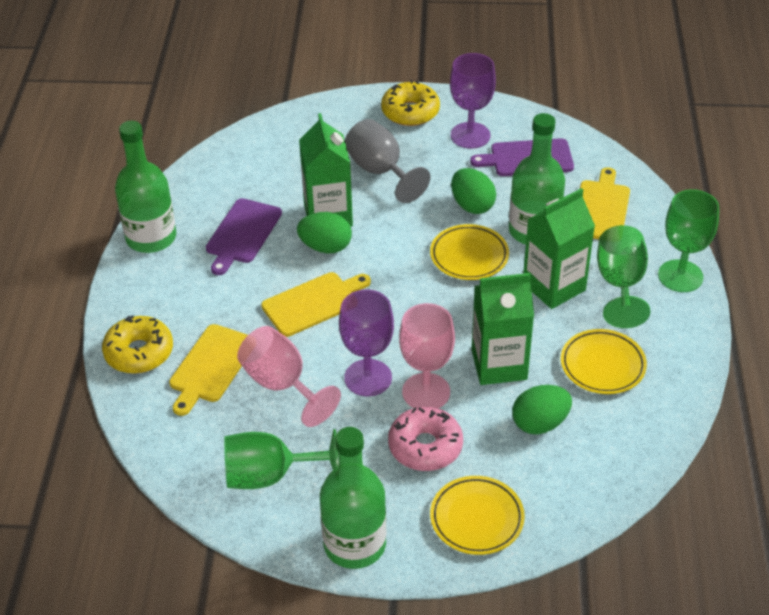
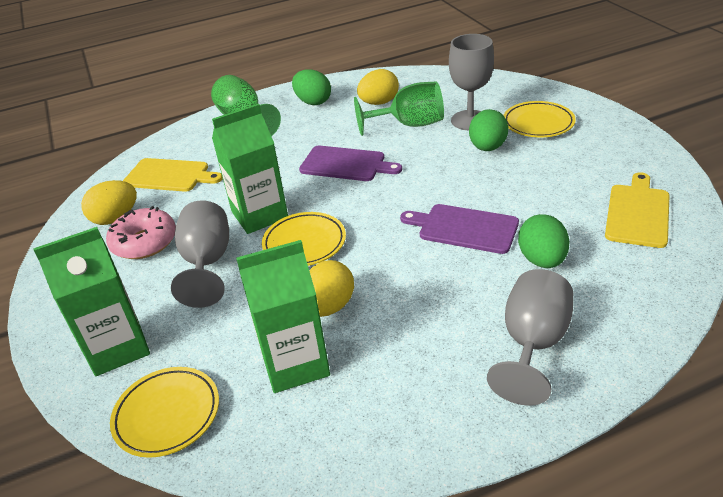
green bottle: [115,121,176,253] [320,427,386,569] [509,113,565,245] = 3 -> none = 0
green goblet: [224,429,339,489] [597,225,650,328] [658,189,719,292] = 3 -> [211,75,281,136] [354,82,444,136] = 2
grey goblet: [345,119,430,203] = 1 -> [171,200,229,308] [449,34,494,130] [487,269,573,406] = 3
pink goblet: [237,326,341,427] [399,303,455,408] = 2 -> none = 0
purple goblet: [339,289,394,396] [450,53,496,149] = 2 -> none = 0
yellow cutting board: [169,324,248,416] [261,272,371,337] [580,167,630,239] = 3 -> [123,158,223,192] [605,172,670,248] = 2
yellow donut: [102,316,173,374] [381,80,440,126] = 2 -> none = 0
yellow egg: none = 0 -> [81,180,137,225] [309,260,354,317] [357,69,399,105] = 3

